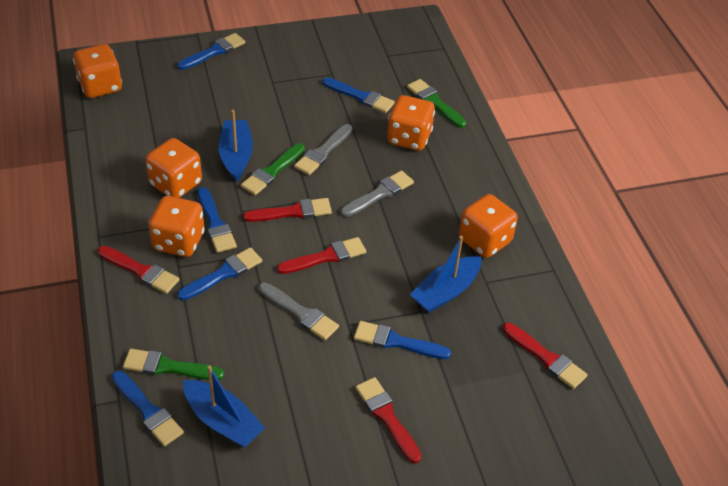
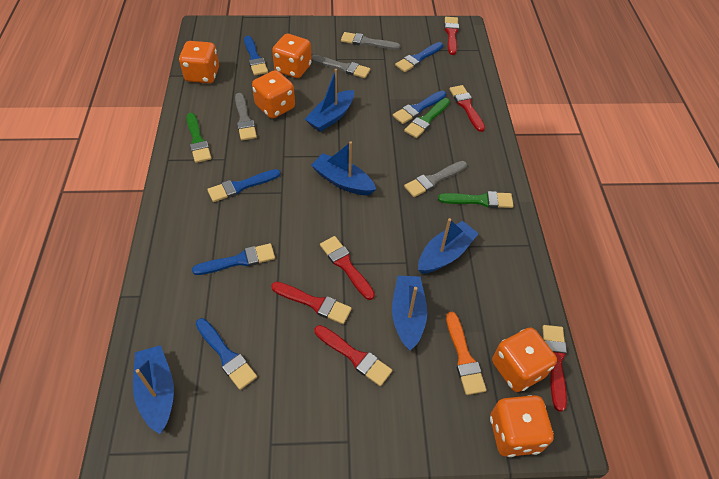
blue boat: [183,365,265,447] [218,110,253,182] [410,236,481,313] = 3 -> [133,345,174,434] [305,69,354,132] [311,141,376,195] [392,276,427,351] [418,218,479,274] = 5
grey brush: [259,282,339,340] [294,124,352,175] [341,170,414,217] = 3 -> [235,93,257,141] [311,55,370,78] [341,32,401,50] [404,161,467,197] = 4
orange brush: none = 0 -> [446,312,487,395] = 1
red brush: [98,246,179,294] [243,198,332,222] [277,237,366,274] [355,377,421,463] [503,322,588,389] = 5 -> [271,282,352,324] [315,325,392,386] [320,236,375,300] [444,17,459,55] [449,85,485,132] [542,325,567,412] = 6

